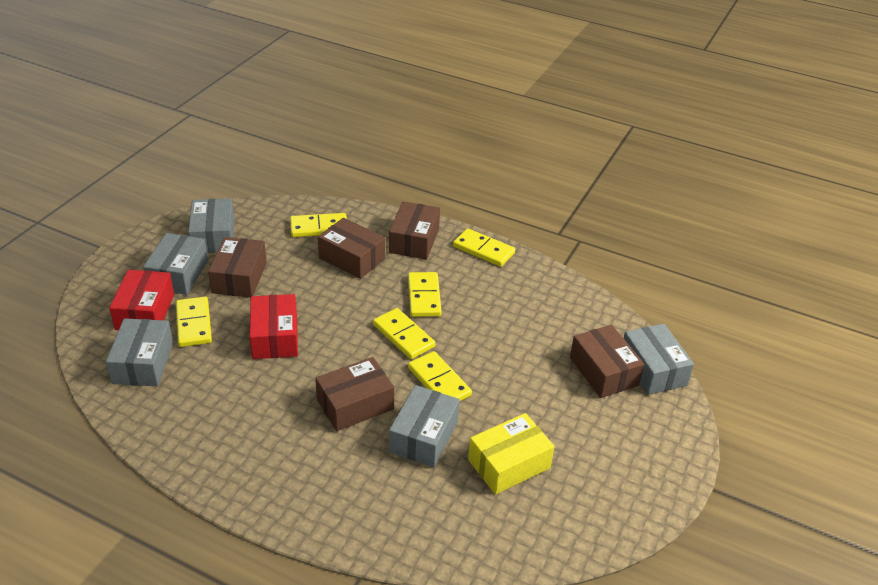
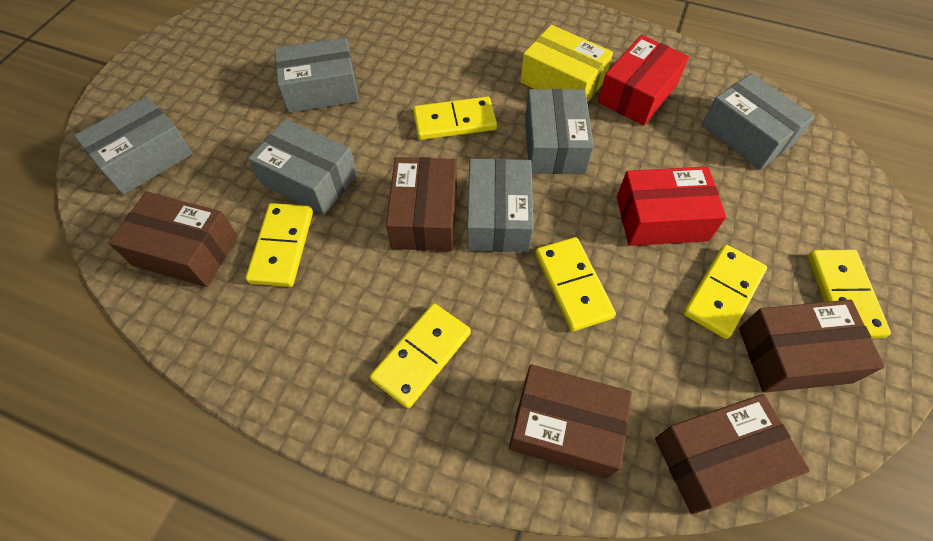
grey box: [106,318,173,386] [143,233,208,295] [188,198,235,253] [389,385,460,468] [624,324,694,395] = 5 -> [74,96,193,195] [248,119,357,215] [274,37,359,113] [467,158,534,252] [525,89,594,174] [702,73,815,170] = 6

